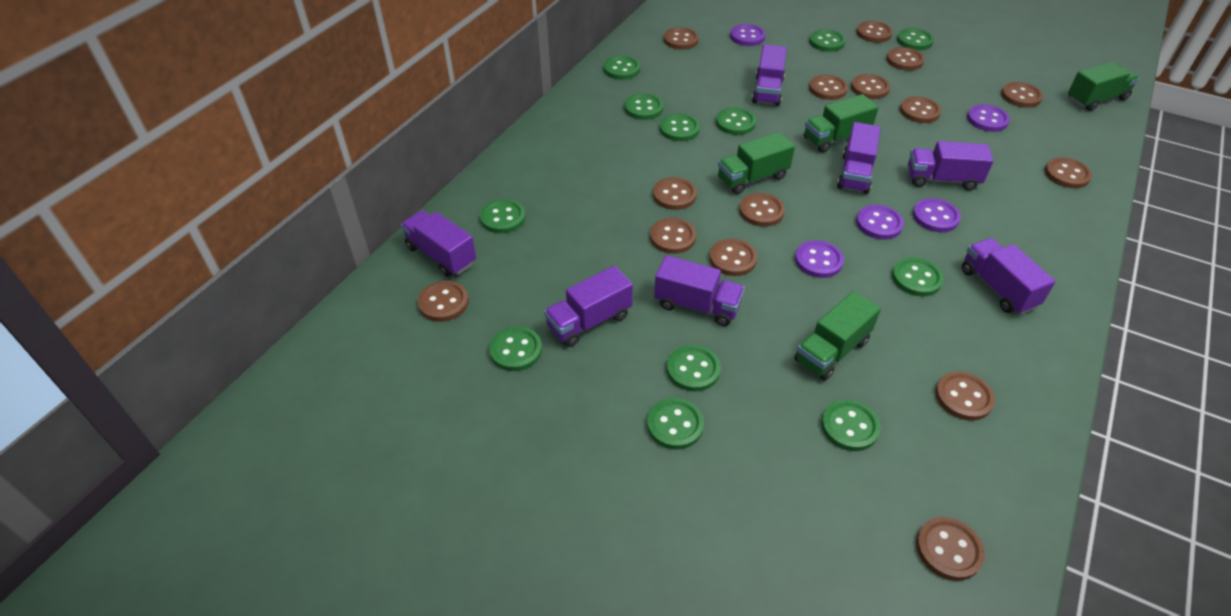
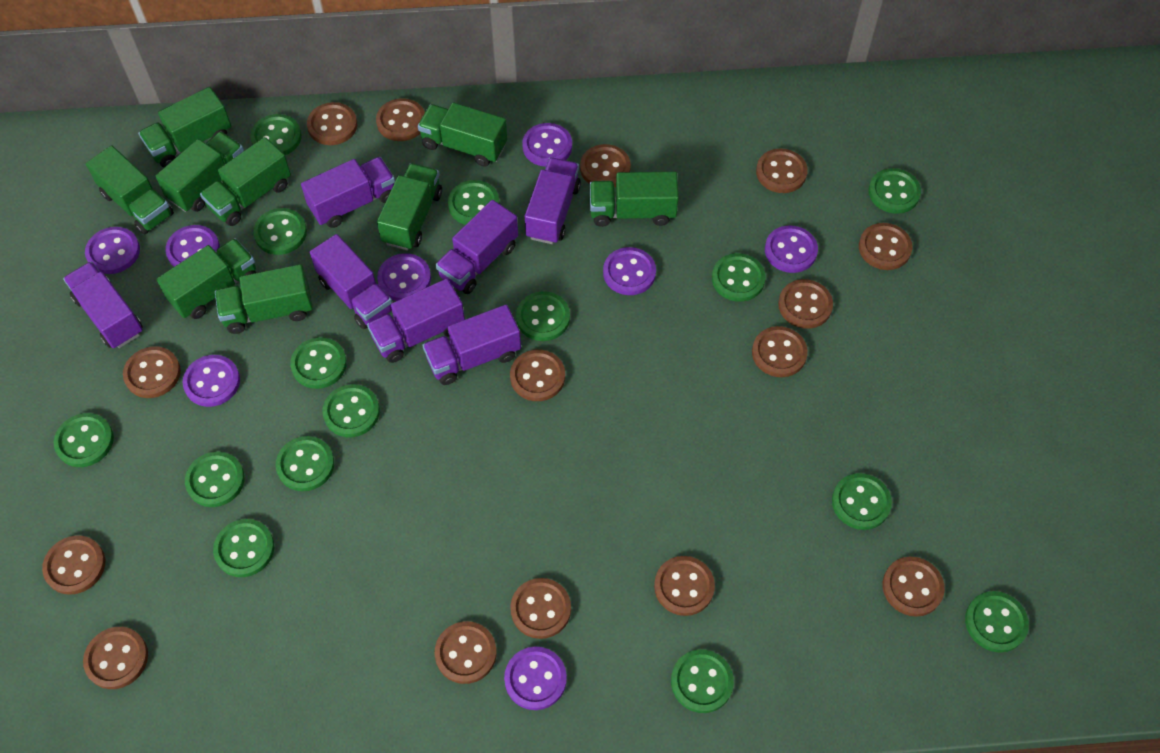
green button: [480,199,526,233] [489,326,542,371] [604,56,640,80] [625,93,663,120] [647,398,704,449] [660,113,700,141] [667,345,721,391] [716,107,756,135] [809,29,845,52] [821,399,881,451] [892,257,944,296] [897,28,934,50] = 12 -> [54,413,114,467] [185,451,245,507] [213,519,274,577] [250,114,302,155] [253,208,307,255] [276,436,334,491] [290,337,347,389] [322,384,380,437] [448,180,500,225] [516,291,570,341] [671,649,734,713] [712,253,766,302] [832,473,892,530] [869,168,921,214] [965,591,1029,653] = 15
green truck: [718,132,795,194] [794,291,881,381] [804,94,879,153] [1068,62,1140,111] = 4 -> [86,145,174,235] [138,87,231,168] [156,131,244,212] [157,238,256,319] [200,137,291,226] [215,264,313,334] [377,163,442,250] [418,102,507,167] [590,172,679,227] = 9
purple button: [730,24,766,46] [795,240,844,278] [856,205,904,239] [913,198,961,232] [967,104,1010,132] = 5 -> [85,227,140,274] [165,225,220,267] [183,355,240,407] [377,253,431,301] [504,647,567,710] [522,123,572,167] [603,247,656,295] [765,225,818,273] = 8

